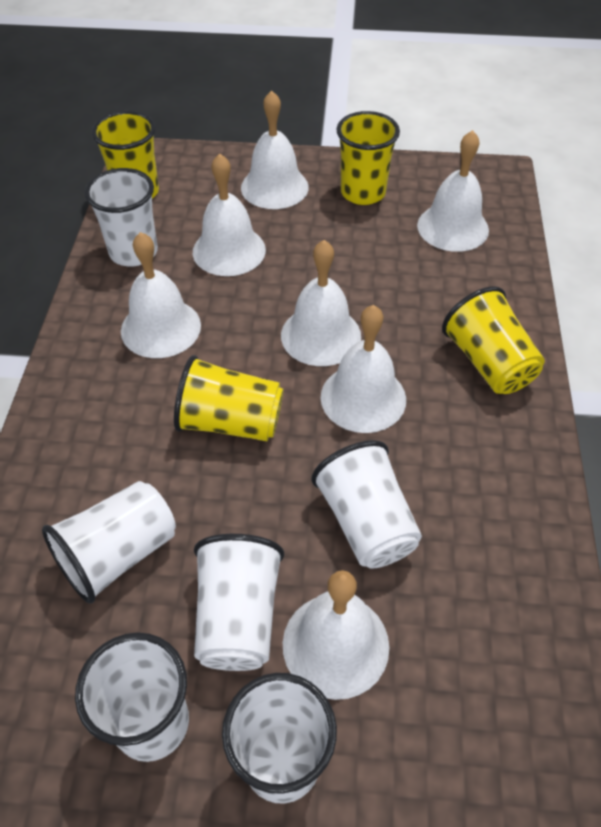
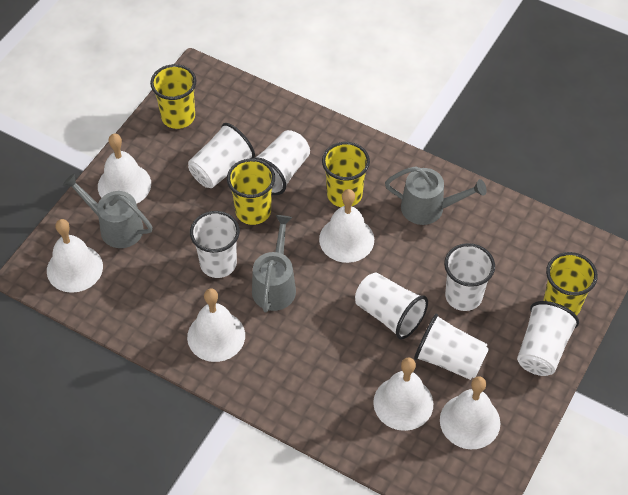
grey watering can: none = 0 -> [63,173,153,248] [252,215,296,312] [385,166,486,225] = 3
white bell: [121,232,201,358] [193,154,266,276] [241,90,309,209] [281,240,361,366] [283,570,389,700] [321,305,406,433] [417,130,489,252] = 7 -> [47,219,103,293] [98,133,151,204] [187,288,245,362] [319,189,374,263] [373,357,433,431] [440,376,500,449] = 6
white cup: [42,481,176,604] [75,632,189,762] [85,168,158,267] [194,534,284,671] [222,673,337,804] [311,440,422,569] = 6 -> [188,123,255,188] [190,211,240,278] [252,130,310,195] [355,272,428,340] [414,314,489,380] [444,243,495,311] [517,301,579,376] = 7

